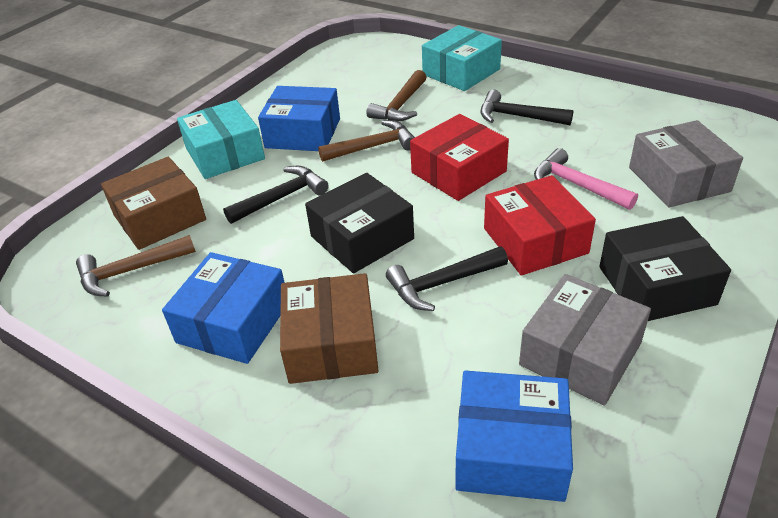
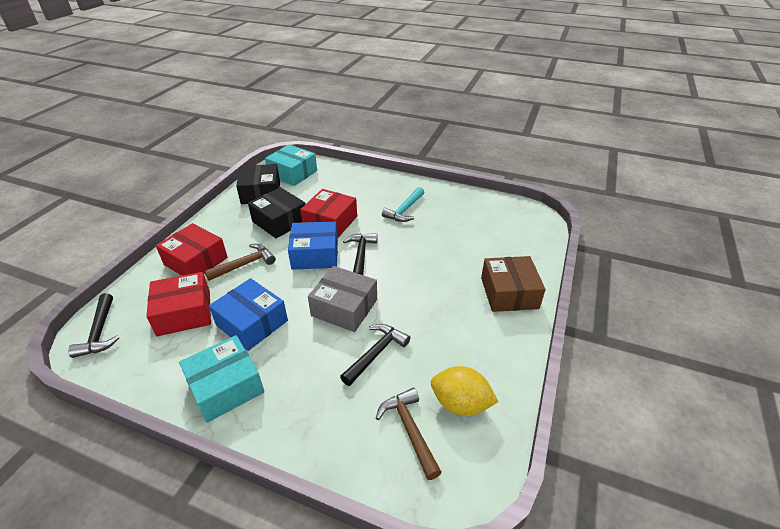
blue box: [162,252,285,364] [258,86,340,151] [455,370,573,502] = 3 -> [209,278,288,351] [288,221,338,270] = 2
brown box: [101,157,206,250] [280,273,378,384] = 2 -> [481,256,546,312] = 1
brown hammer: [76,235,196,297] [318,120,415,162] [367,70,427,121] = 3 -> [204,244,276,281] [376,388,442,480] = 2
grey box: [519,274,651,406] [629,120,743,207] = 2 -> [308,266,377,332] = 1
pink hammer: [534,148,638,210] = 1 -> none = 0
red box: [410,114,509,201] [484,175,596,276] = 2 -> [146,272,211,336] [156,223,228,275] [300,189,357,237] = 3
turquoise hammer: none = 0 -> [382,187,424,222] = 1
yellow lemon: none = 0 -> [431,366,498,416] = 1

